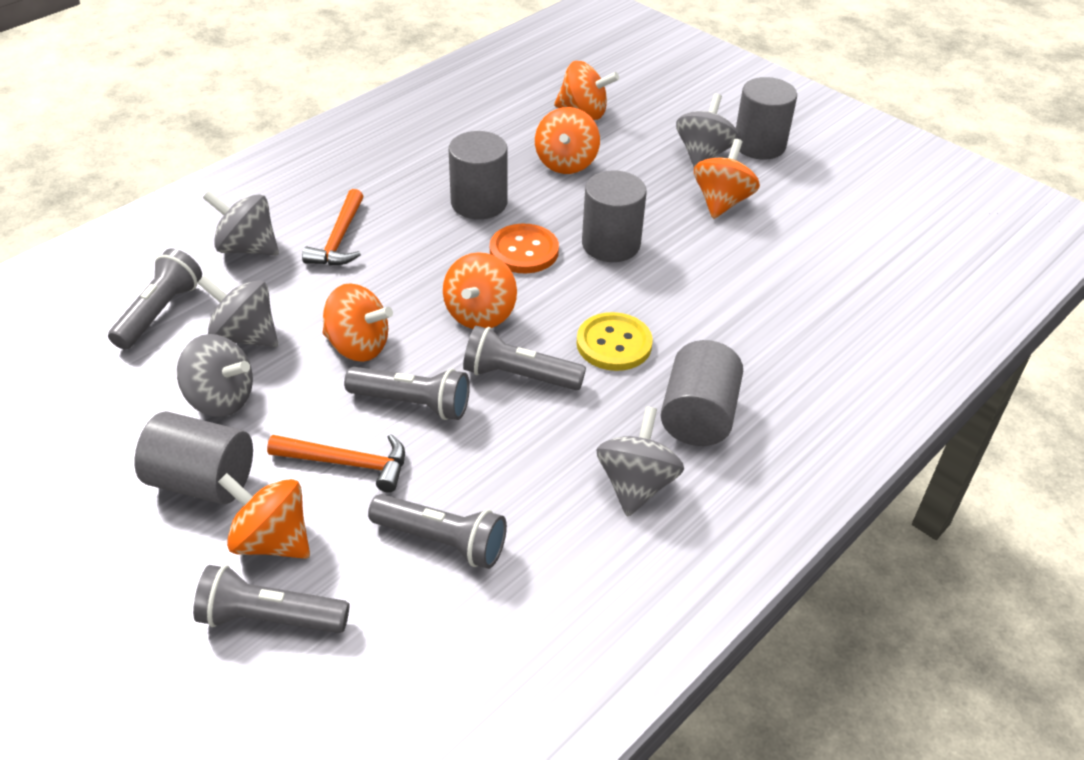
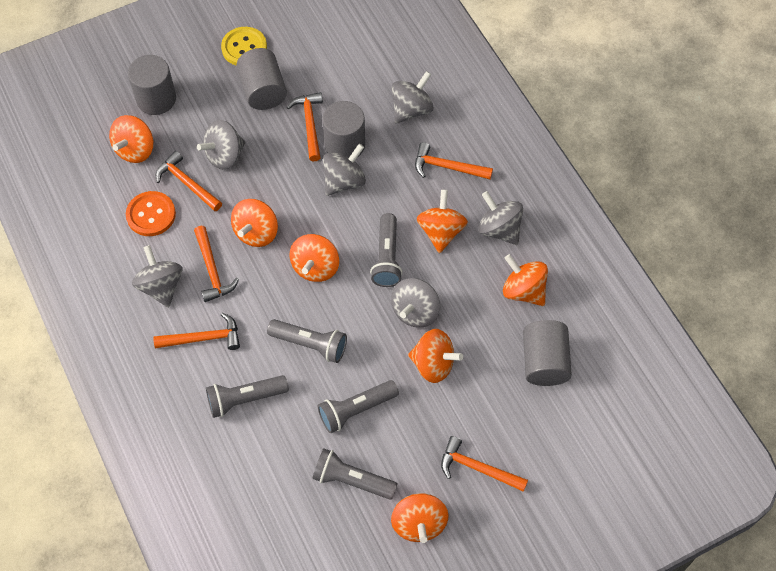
grey cylinder: [134,411,253,504] [449,131,507,219] [582,170,647,262] [661,340,743,446] [736,77,797,159] = 5 -> [128,55,176,115] [237,48,287,110] [322,101,365,158] [523,320,572,386] = 4
grey spinning top: [177,334,253,417] [198,275,278,347] [203,191,279,256] [597,406,684,517] [676,94,739,167] = 5 -> [132,245,182,308] [197,120,246,170] [323,144,366,196] [391,278,440,328] [392,71,434,124] [478,191,523,245] = 6
orange hammer: [267,434,405,493] [302,189,363,266] = 2 -> [153,313,240,350] [156,151,222,211] [194,226,239,302] [287,92,323,162] [415,142,493,179] [441,436,528,492] = 6
orange spinning top: [218,473,310,559] [322,283,393,362] [443,252,517,329] [535,107,600,174] [554,61,619,120] [694,139,760,219] = 6 -> [109,115,154,163] [231,199,278,247] [290,234,339,282] [391,493,449,543] [408,329,463,383] [417,189,468,253] [503,254,548,306] = 7

